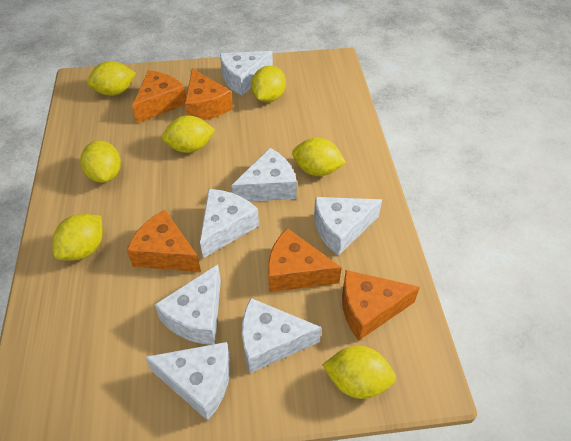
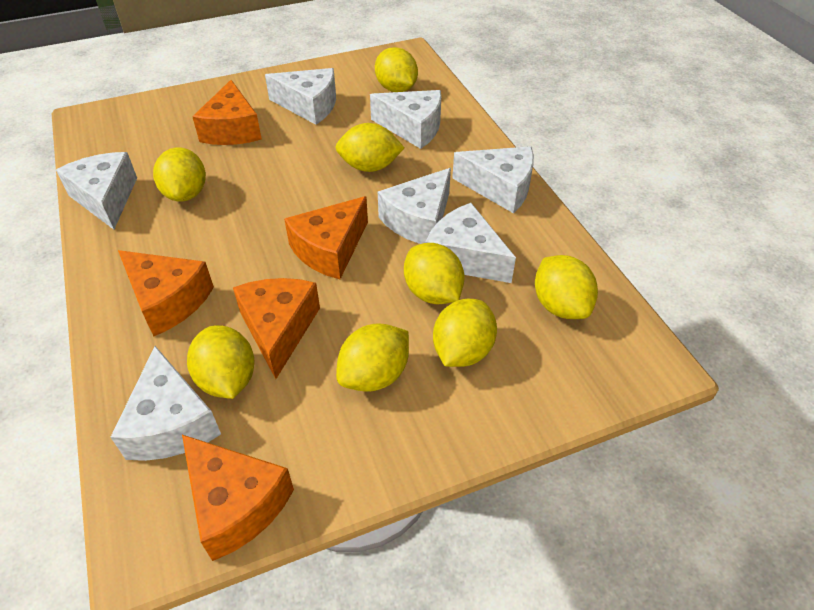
yellow lemon: [52,214,103,261] [80,140,121,183] [87,61,136,96] [162,116,215,153] [251,66,286,103] [292,138,346,176] [322,346,396,399] = 7 -> [153,147,206,202] [187,325,254,399] [335,123,404,172] [336,324,409,392] [375,47,418,92] [404,243,464,304] [433,299,497,367] [535,255,598,319] = 8

